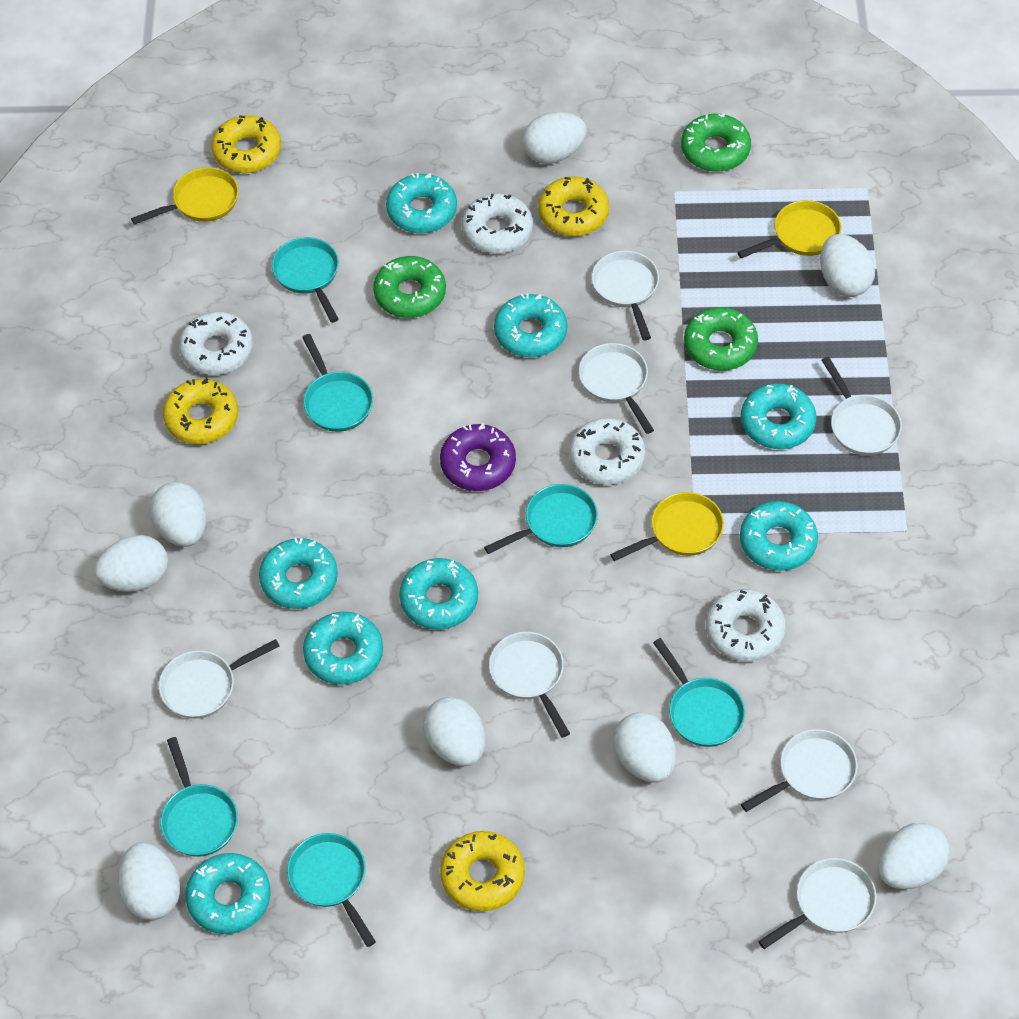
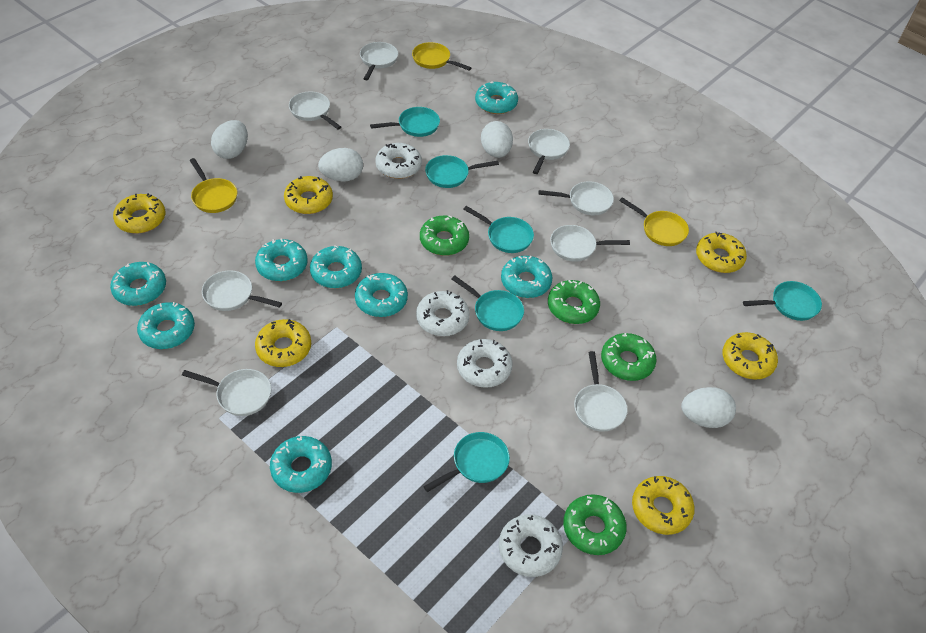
green donut: [373,256,446,318] [681,113,751,172] [684,307,758,371] = 3 -> [420,215,469,256] [548,280,600,324] [563,494,627,555] [601,333,656,381] = 4
purple donut: [440,423,516,491] = 1 -> none = 0
white egg: [94,535,168,592] [118,842,180,920] [149,482,206,547] [423,697,485,766] [522,112,587,164] [613,712,676,783] [820,234,875,297] [878,823,950,889] = 8 -> [211,120,248,159] [318,148,363,181] [481,121,513,158] [681,387,736,428] = 4
white pan: [159,639,280,719] [489,632,570,738] [579,343,654,434] [592,251,659,340] [741,729,858,812] [758,858,877,949] [822,357,902,456] = 7 -> [182,369,271,416] [202,271,282,311] [289,91,341,130] [360,42,398,80] [528,129,570,174] [539,181,614,215] [550,225,630,262] [574,351,628,432] = 8
yellow donut: [163,378,238,444] [211,115,281,173] [440,831,525,911] [538,176,609,236] = 4 -> [113,193,165,234] [255,319,311,367] [284,176,333,214] [632,476,695,535] [696,232,747,273] [722,332,778,379] = 6

